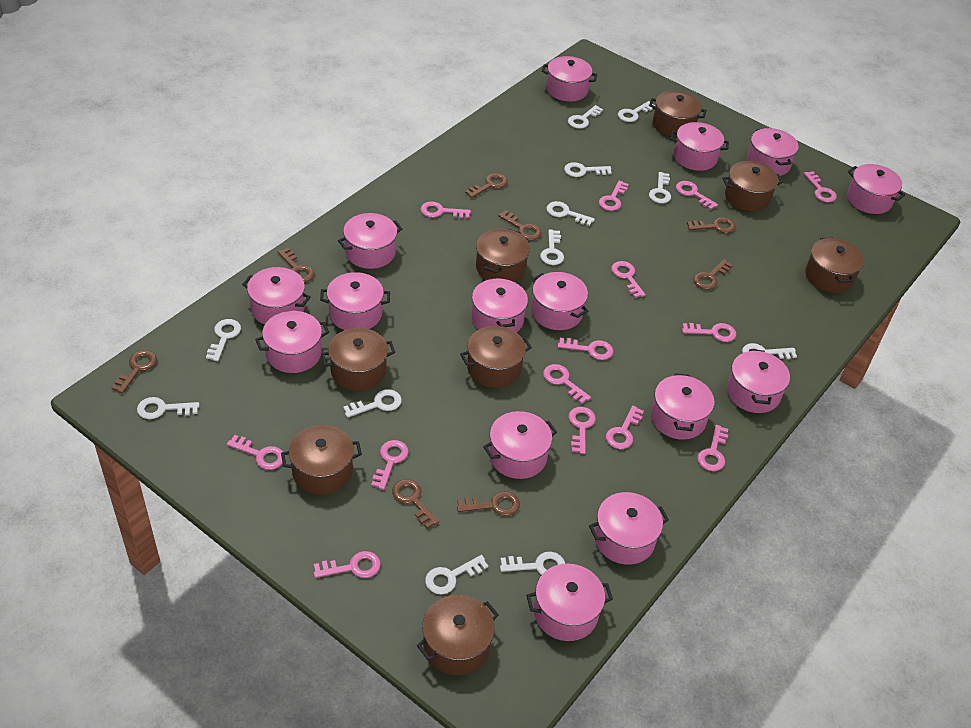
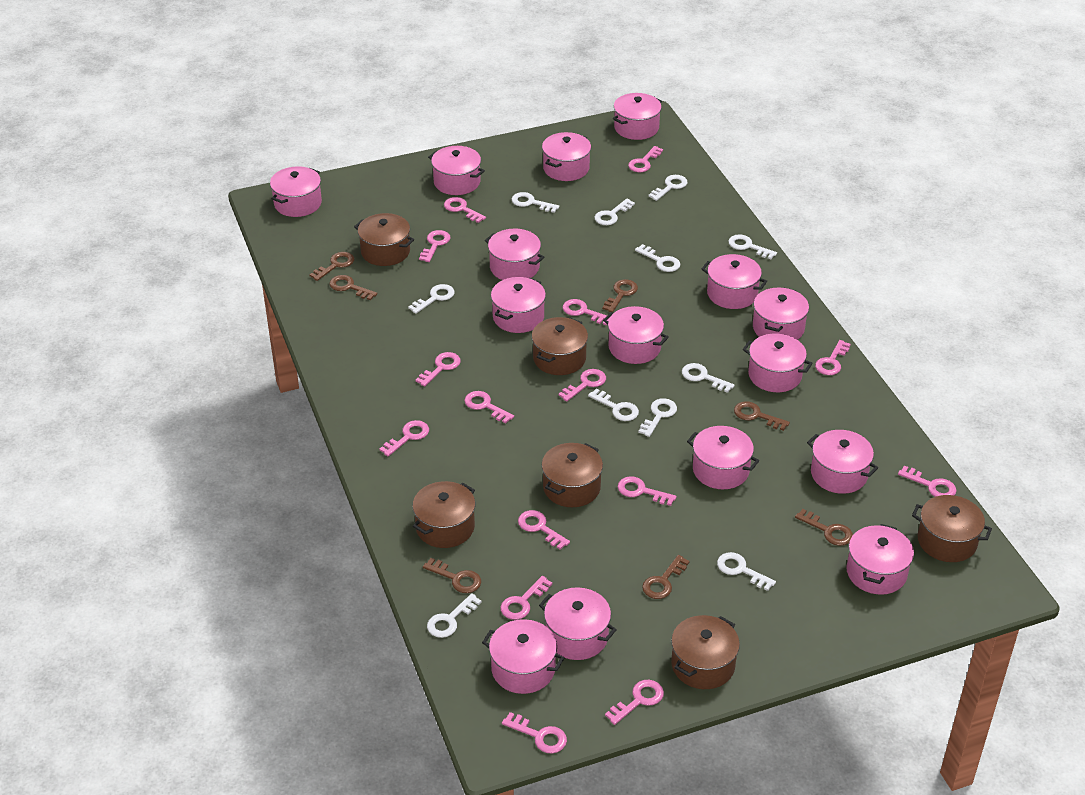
brown key: [111,350,157,394] [278,248,314,283] [392,479,439,529] [457,491,520,516] [465,173,508,198] [498,210,542,240] [687,217,736,233] [693,259,733,290] = 8 -> [309,252,354,281] [329,275,377,300] [423,558,481,593] [602,279,638,312] [642,555,690,599] [734,401,790,431] [795,509,853,546] = 7
brown pot: [281,425,362,495] [321,328,395,391] [417,595,499,675] [460,326,532,388] [476,229,530,282] [649,91,707,137] [722,161,783,211] [805,238,864,293] = 8 -> [354,213,415,266] [412,481,475,548] [532,317,588,375] [542,443,603,507] [671,615,740,689] [912,495,992,562] = 6
pink key: [227,435,283,470] [314,551,381,578] [371,440,409,490] [420,202,471,219] [543,364,591,404] [558,338,614,360] [569,407,596,454] [599,181,628,211] [606,406,644,449] [611,261,646,298] [676,181,718,210] [682,323,736,342] [697,425,728,471] [804,171,837,202] = 14 -> [379,420,429,456] [416,352,461,387] [419,230,450,262] [444,197,486,223] [464,391,514,423] [500,576,552,620] [502,712,567,753] [518,510,570,550] [558,369,606,401] [562,299,610,325] [605,680,664,725] [618,476,677,506] [628,146,663,172] [815,340,851,375] [898,466,957,497] = 15
white key: [137,397,199,419] [206,319,241,361] [343,389,402,418] [425,555,488,595] [500,552,565,575] [540,230,564,265] [546,201,595,226] [564,162,612,177] [568,105,603,129] [618,101,655,122] [649,172,671,203] [742,343,797,359] = 12 -> [408,284,455,314] [427,593,482,638] [512,192,559,213] [588,388,639,421] [595,199,635,225] [635,244,680,272] [638,398,677,437] [648,175,688,201] [682,363,735,393] [717,552,776,591] [728,234,777,259] = 11

